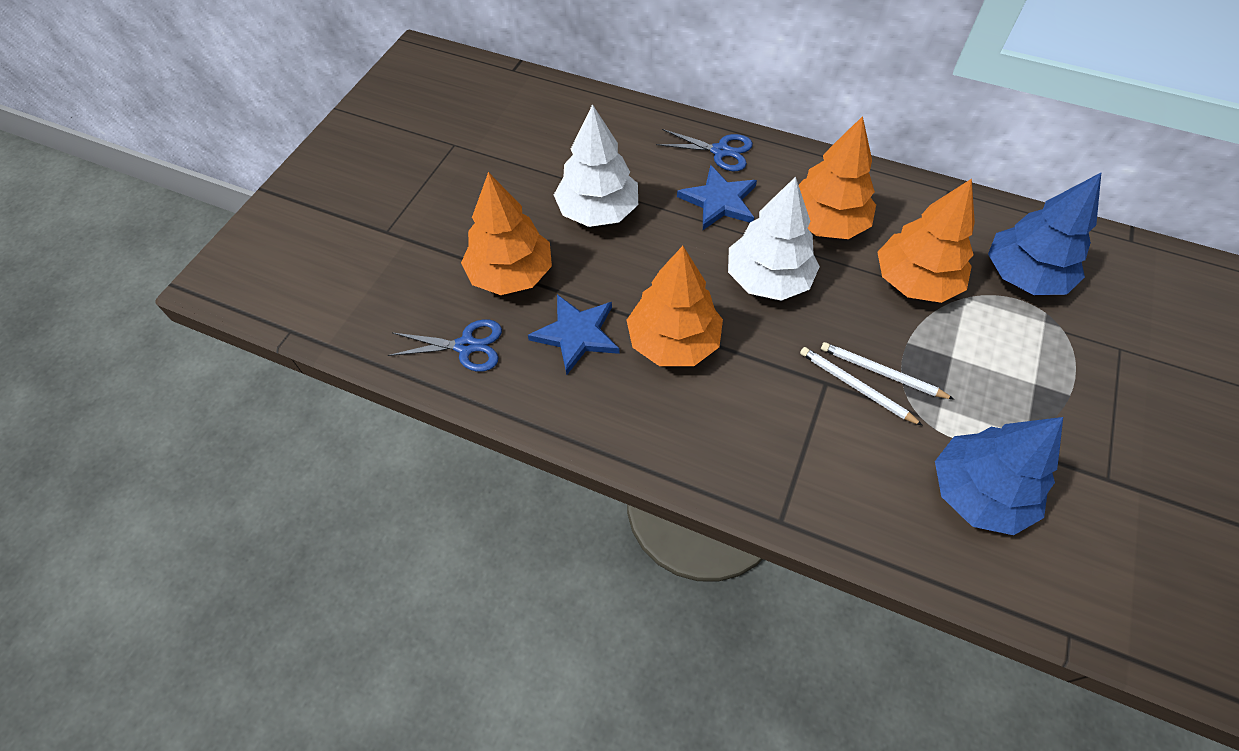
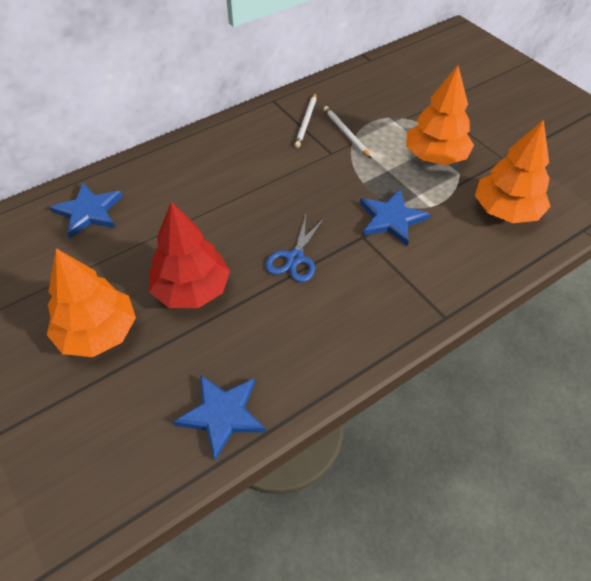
blue scissors: [388,319,502,372] [656,129,753,171] = 2 -> [265,214,325,282] = 1
blue star: [528,294,619,375] [677,165,757,230] = 2 -> [50,183,123,238] [173,375,266,461] [360,190,430,246] = 3
blue tree: [935,417,1063,535] [988,173,1101,295] = 2 -> none = 0
orange tree: [461,172,552,295] [626,246,723,366] [799,116,876,239] [877,179,975,303] = 4 -> [47,248,136,357] [406,65,474,165] [475,119,551,223] = 3
red tree: none = 0 -> [149,202,230,308] = 1
white tree: [554,104,638,227] [728,176,820,301] = 2 -> none = 0

